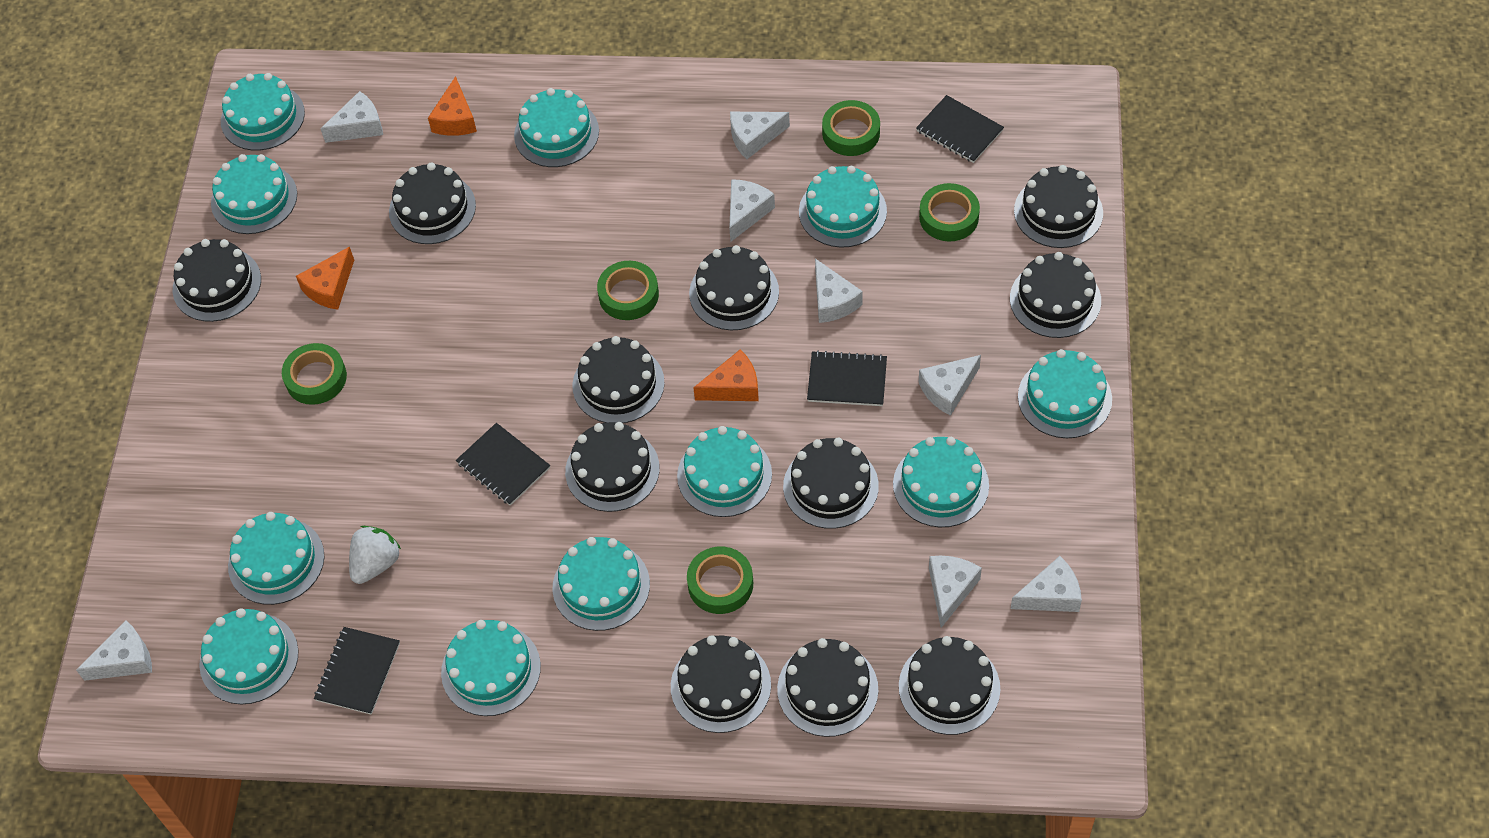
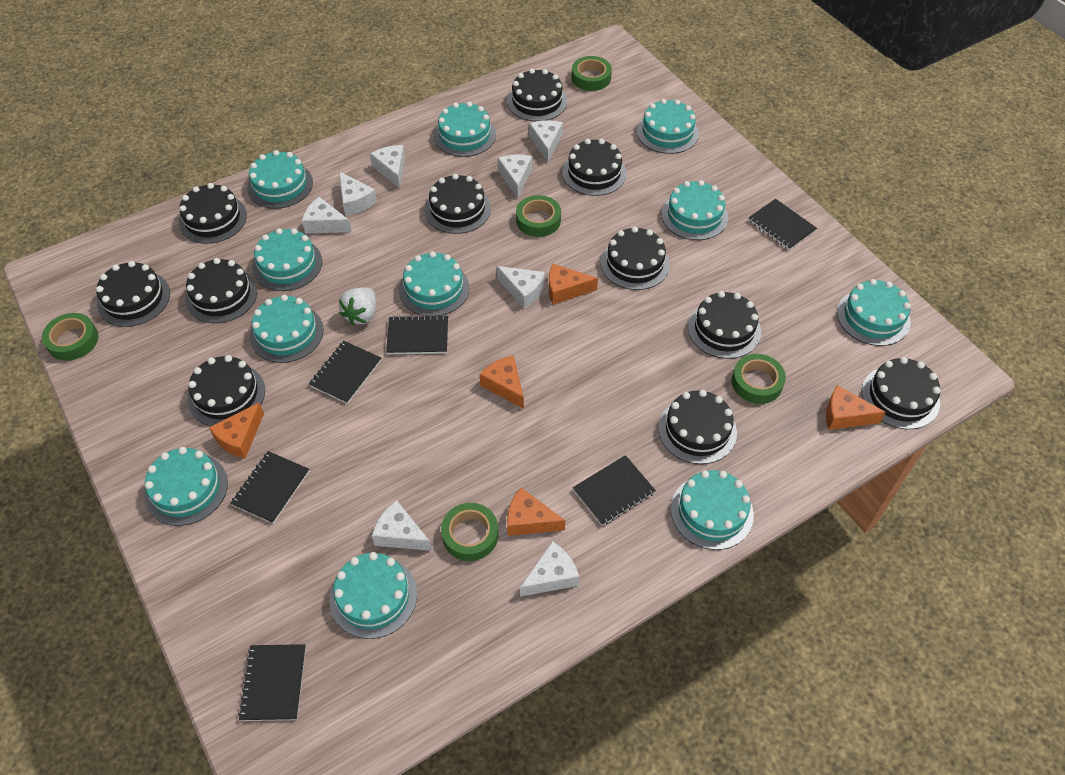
black notebook: [314,627,400,715] [456,423,550,506] [807,351,887,406] [916,95,1004,163] = 4 -> [230,451,310,524] [238,644,306,721] [309,341,381,404] [386,315,448,354] [573,455,656,526] [748,199,817,250] = 6
orange cheese: [296,247,354,310] [428,76,477,136] [693,350,759,401] = 3 -> [209,403,264,459] [479,355,524,409] [507,488,565,536] [549,264,598,305] [826,385,886,430] = 5

